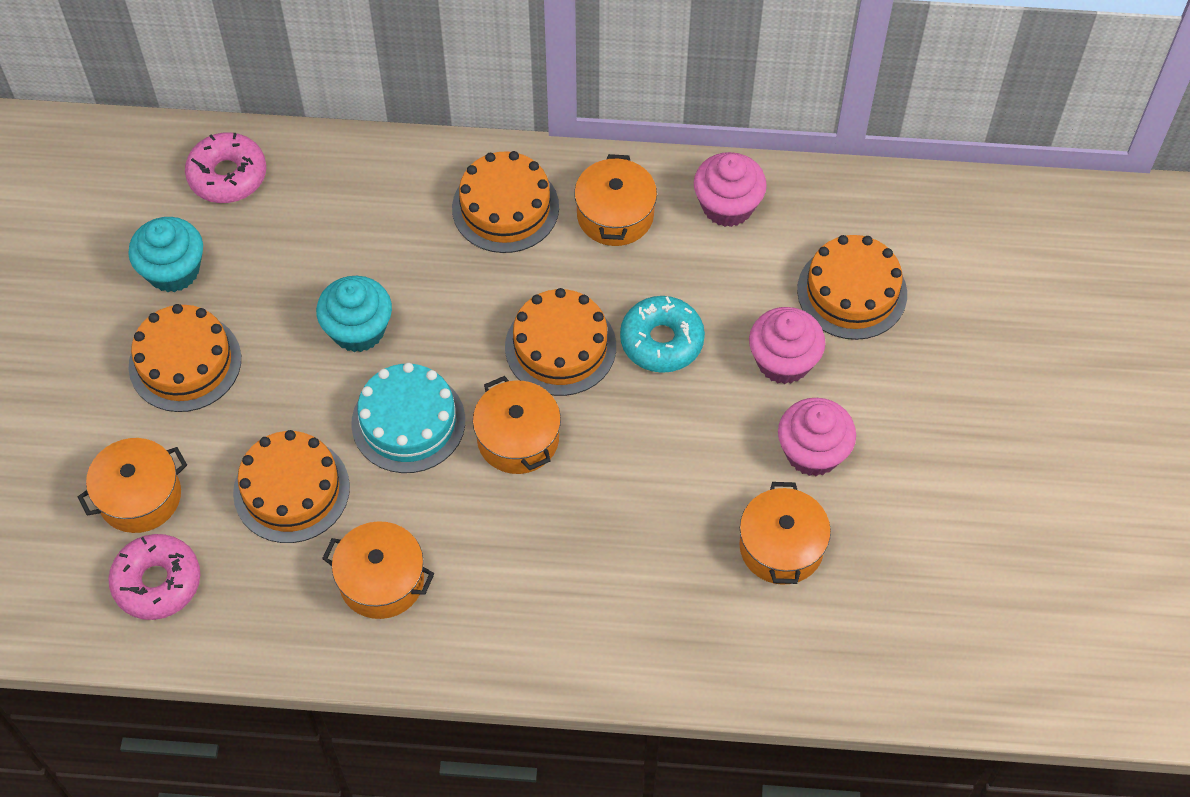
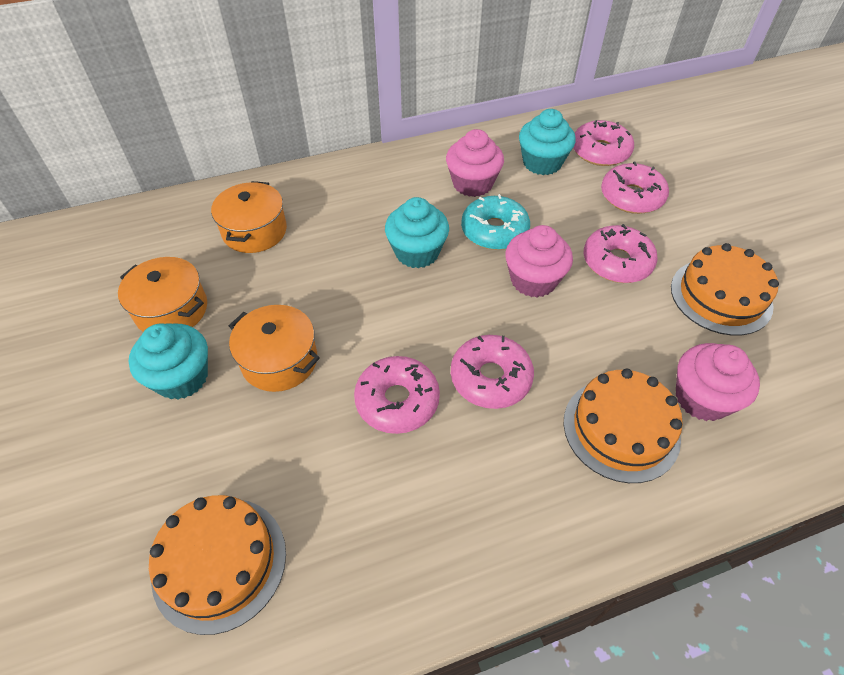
orange cake: [129,304,241,412] [233,430,350,543] [452,151,559,253] [505,288,616,396] [797,235,907,340] = 5 -> [149,495,286,635] [564,369,683,483] [671,243,779,336] = 3
orange pot: [78,438,187,533] [322,521,435,619] [473,376,561,474] [574,154,657,246] [739,482,831,585] = 5 -> [118,257,207,332] [211,181,287,253] [229,305,320,392] = 3
pink donut: [108,534,200,620] [185,132,266,203] = 2 -> [354,356,440,434] [451,335,534,409] [573,120,634,166] [584,224,658,283] [601,161,669,214] = 5
turquoise cake: [351,363,465,473] = 1 -> none = 0
turquoise cupcake: [128,217,203,292] [316,276,392,352] = 2 -> [128,324,208,400] [385,197,449,269] [519,109,576,175] = 3

